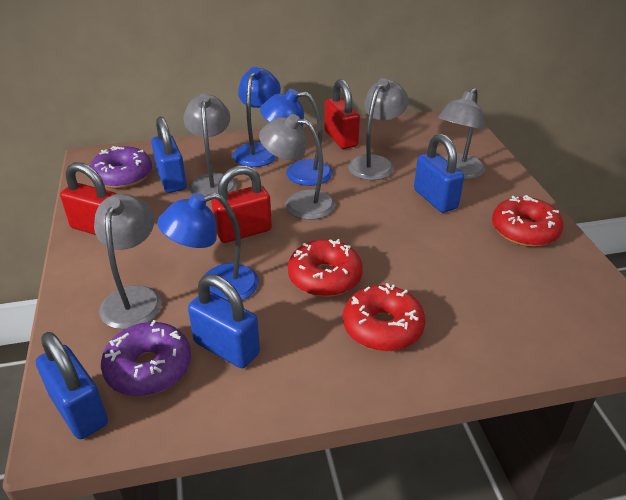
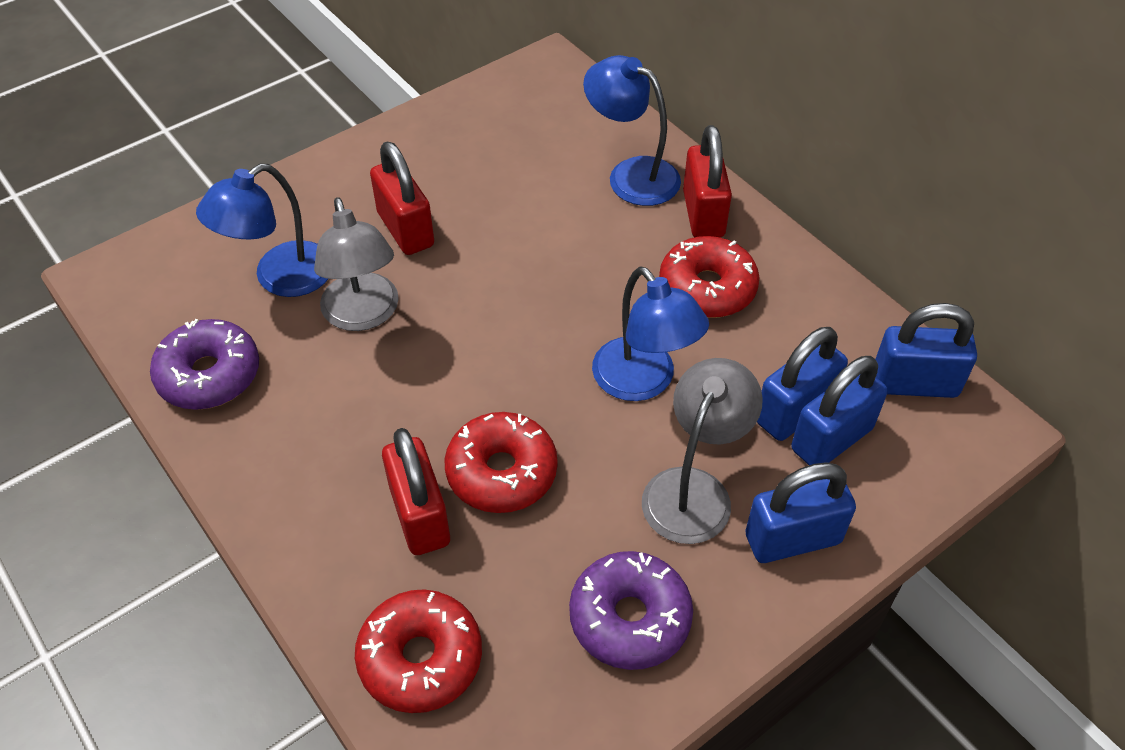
grey lamp: [94,194,162,329] [183,94,237,201] [259,114,335,220] [348,78,409,180] [438,88,485,180] = 5 -> [314,197,399,331] [642,358,763,544] = 2

